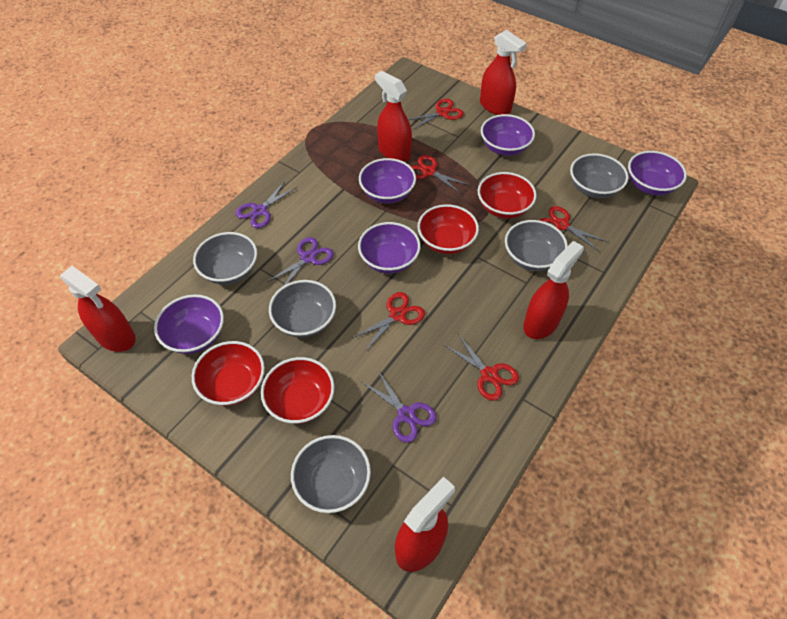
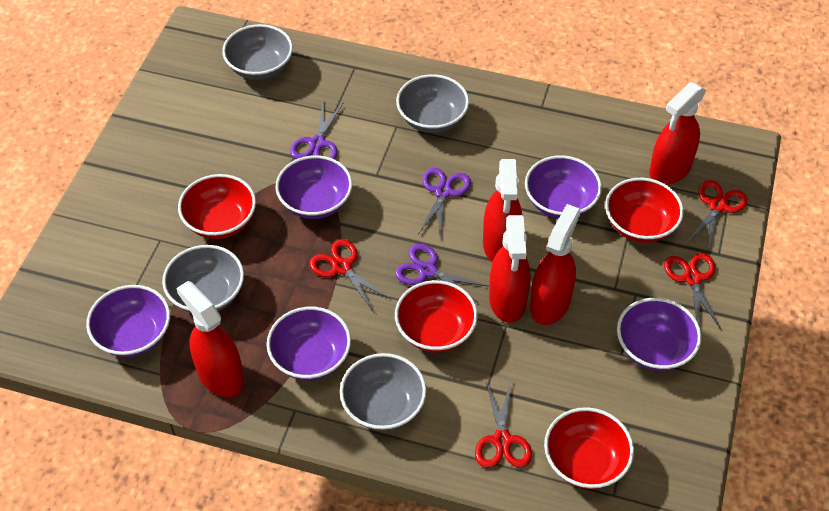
grey bowl: [193,232,257,285] [269,280,336,338] [291,435,371,513] [505,220,568,271] [570,153,629,198] = 5 -> [162,245,244,313] [222,24,293,80] [340,353,426,431] [396,74,469,133] = 4
red scissors: [352,292,425,351] [408,99,464,130] [411,155,470,194] [444,334,519,401] [540,206,608,252] = 5 -> [309,239,391,311] [475,381,532,468] [664,253,721,329] [687,180,747,252] = 4

